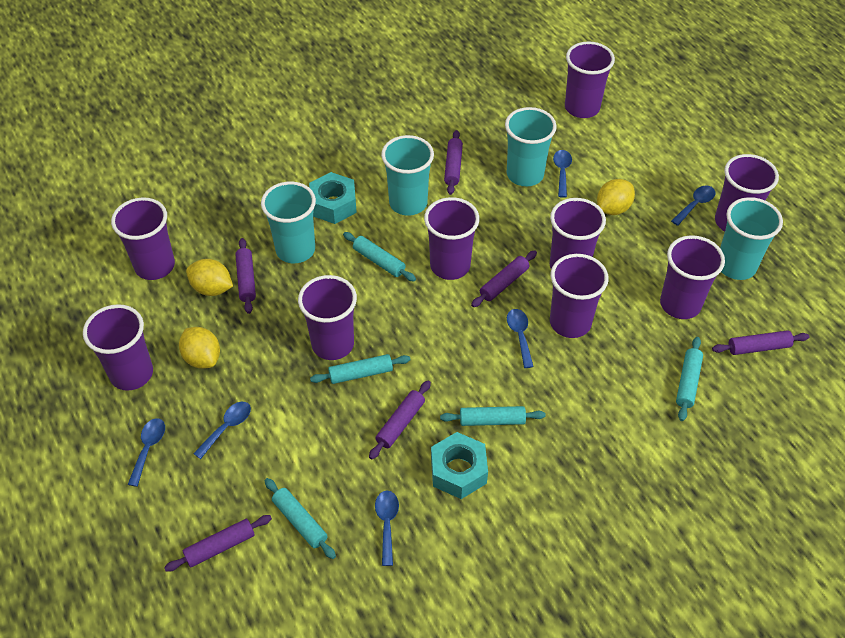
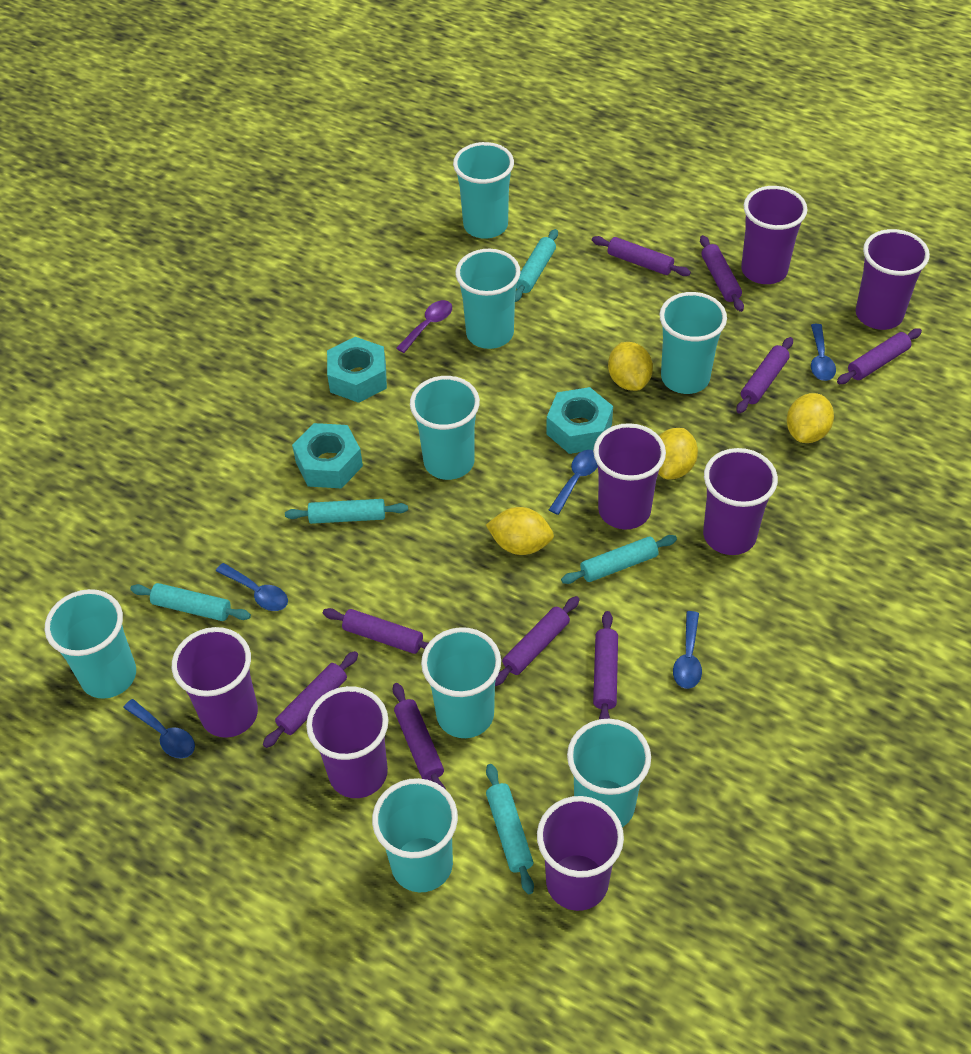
blue spoon: [128,418,165,487] [193,402,251,459] [375,491,399,566] [507,309,534,368] [553,150,572,198] [671,186,715,226] = 6 -> [123,699,195,758] [216,563,288,611] [549,450,598,515] [673,611,702,689] [811,324,836,381] = 5
purple cup: [83,304,153,391] [111,197,175,280] [298,275,357,360] [424,197,480,280] [550,198,606,269] [550,254,609,338] [565,41,615,118] [660,235,725,319] [715,154,779,231] = 9 -> [172,627,258,738] [306,686,389,798] [537,796,624,911] [593,423,666,529] [703,448,778,555] [741,186,807,284] [856,229,930,330] = 7
purple rolling pin: [164,515,272,572] [235,238,256,314] [369,380,431,460] [444,130,463,195] [471,251,537,307] [712,330,810,355] = 6 -> [263,651,358,748] [323,608,428,654] [393,683,446,789] [495,596,580,686] [592,236,691,276] [593,611,618,719] [700,235,744,312] [736,337,793,413] [837,328,922,384] = 9
purple spoon: none = 0 -> [396,300,452,353] = 1
turquoise cup: [261,181,316,263] [381,135,434,216] [505,107,557,186] [720,197,783,280] = 4 -> [45,589,136,699] [372,778,458,892] [410,376,480,480] [421,627,501,738] [453,142,514,239] [455,249,521,349] [567,719,651,827] [659,292,727,394] = 8
turquoise nut: [309,172,357,224] [431,432,488,499] = 2 -> [292,423,363,488] [327,337,387,403] [546,387,613,454] = 3
yellow lemon: [179,327,220,369] [186,259,233,296] [597,179,635,215] = 3 -> [486,507,554,555] [608,342,653,391] [658,428,698,479] [787,393,834,443] = 4

